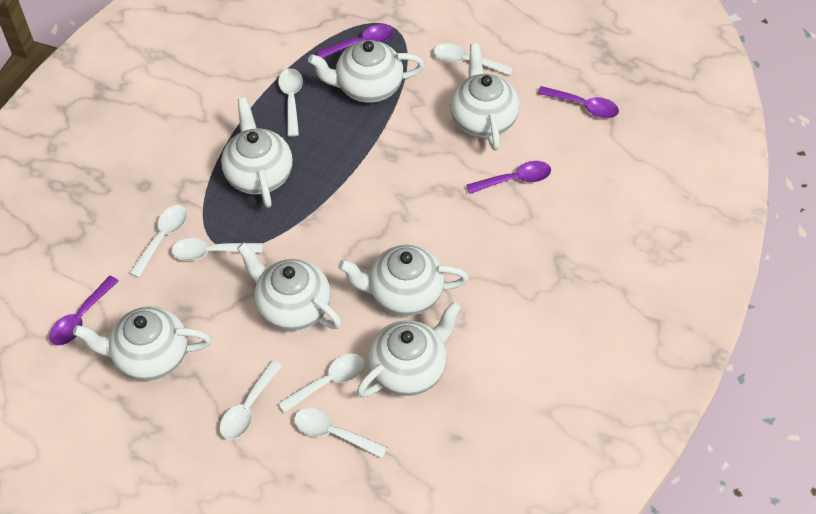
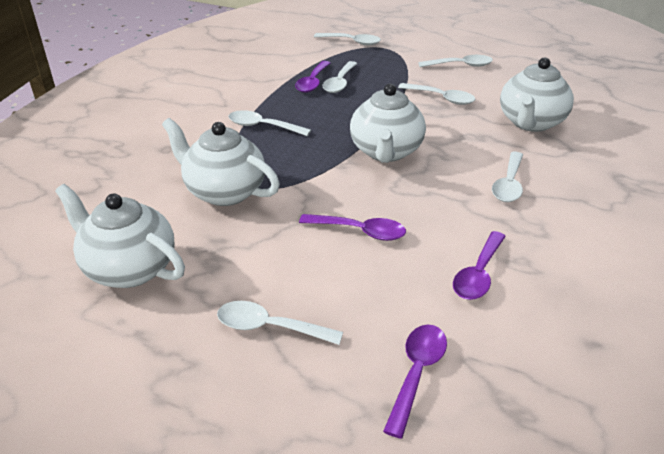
white teapot: [73,306,212,381] [221,97,293,208] [237,242,342,331] [308,40,425,103] [338,244,469,316] [357,301,461,397] [450,43,519,151] = 7 -> [55,184,185,288] [162,118,280,206] [350,83,426,163] [500,58,574,132] = 4

